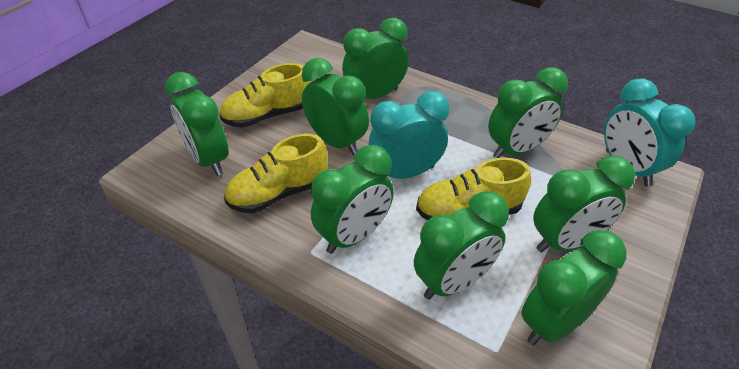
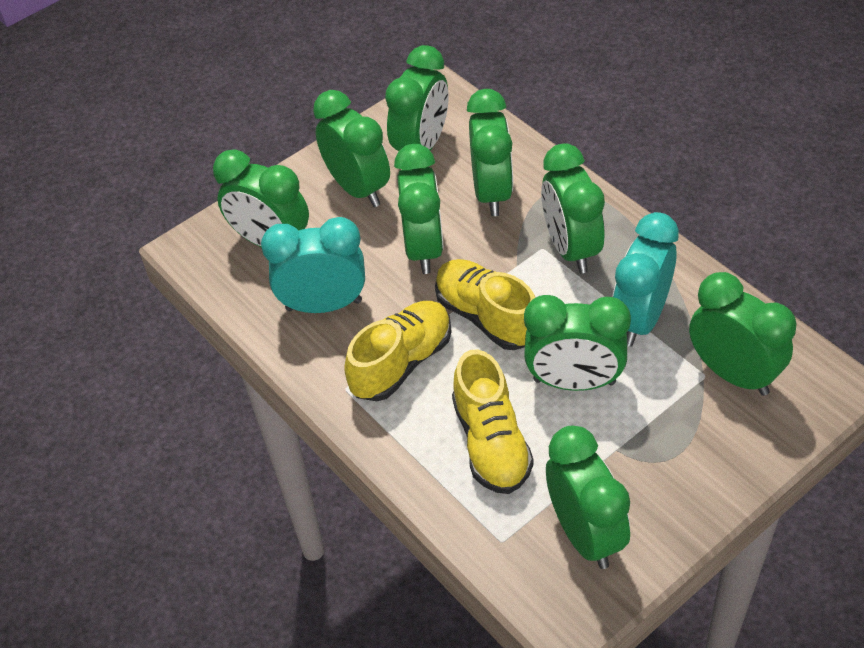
green clock: [165,72,229,176] [302,58,369,155] [311,145,394,254] [342,18,408,99] [414,191,509,300] [488,67,568,158] [521,230,627,345] [533,155,635,252] = 8 -> [213,149,309,247] [313,90,390,207] [385,45,449,151] [394,144,444,274] [467,89,513,216] [524,295,631,391] [541,143,605,273] [546,425,630,569] [689,272,796,396] = 9

